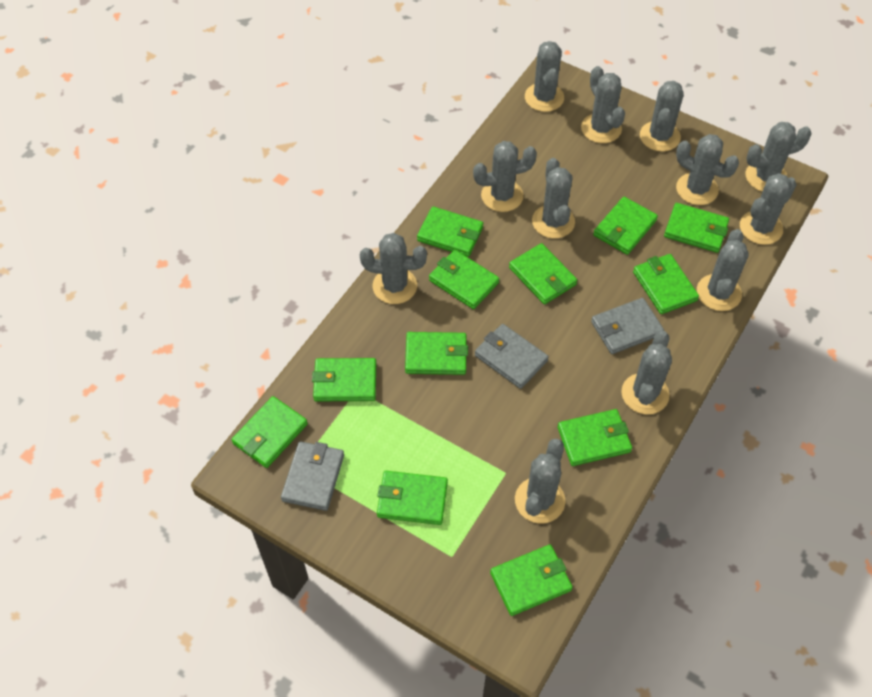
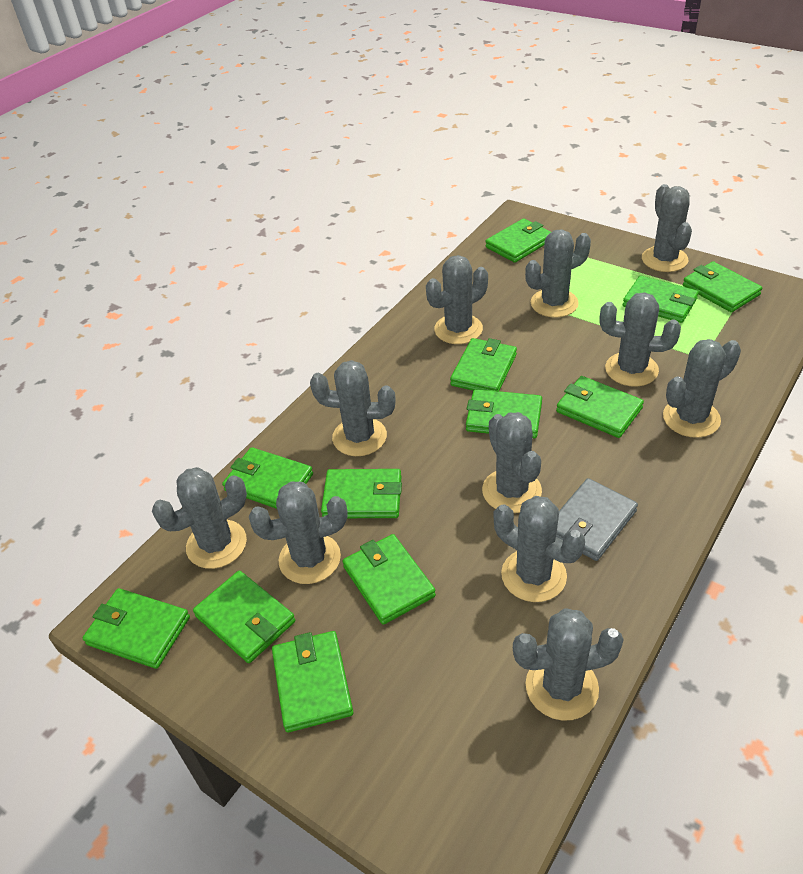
grey cactus: [360,233,427,304] [473,141,537,212] [515,439,565,523] [525,41,564,112] [532,158,575,238] [581,66,625,143] [621,331,672,415] [640,81,684,152] [676,134,739,205] [697,229,749,311] [740,173,797,245] [746,122,811,192] = 12 -> [152,467,247,569] [249,481,348,584] [310,360,396,456] [426,255,488,344] [482,412,542,513] [494,496,585,602] [513,608,624,721] [525,229,591,318] [600,292,681,387] [642,184,692,272] [663,339,741,438] = 11
grey wallet: [281,441,344,511] [475,324,549,389] [591,298,664,354] = 3 -> [556,478,638,561] = 1

